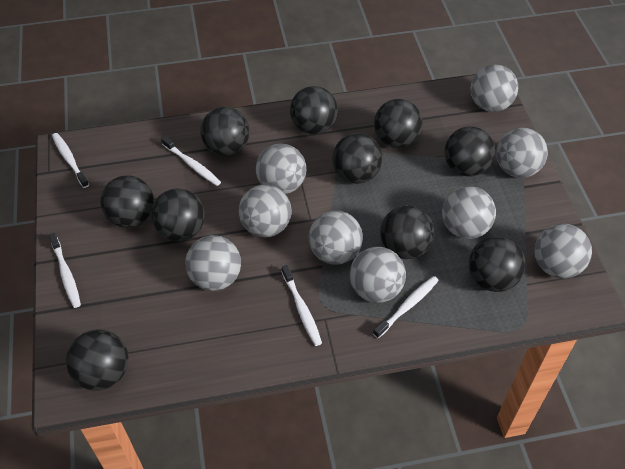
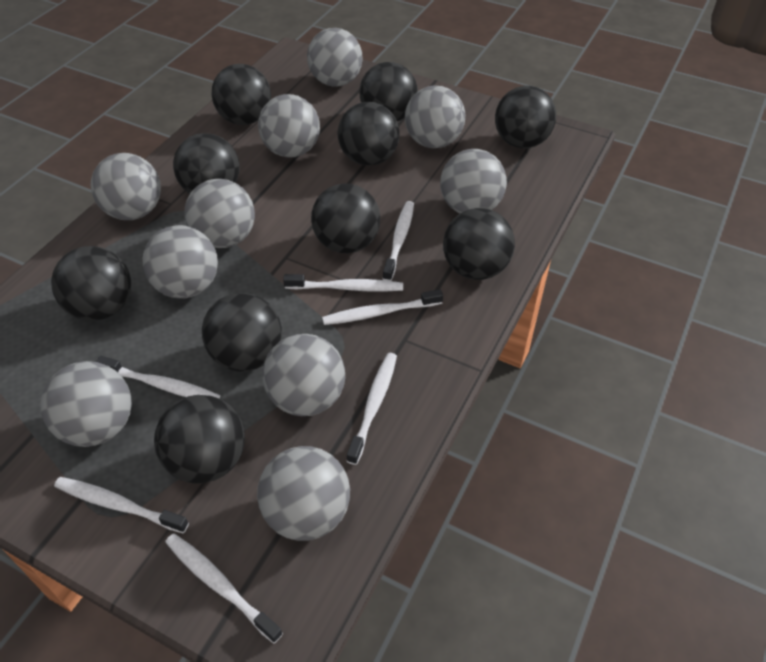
grey ball: [185,235,241,291] [239,184,291,237] [256,144,306,194] [309,210,363,265] [350,247,406,303] [442,186,496,239] [470,64,518,112] [496,128,548,178] [534,224,592,279] = 9 -> [40,361,132,447] [91,153,161,220] [142,225,218,299] [185,179,255,248] [257,446,350,541] [258,94,320,158] [262,334,345,416] [307,28,363,87] [405,86,465,148] [440,149,507,213] = 10
white toothbrush: [49,233,81,308] [52,133,89,188] [161,136,221,186] [282,265,322,346] [373,276,439,338] = 5 -> [54,477,189,533] [96,356,220,399] [165,533,283,644] [283,274,403,292] [322,289,443,325] [347,353,397,465] [383,201,414,281] = 7

